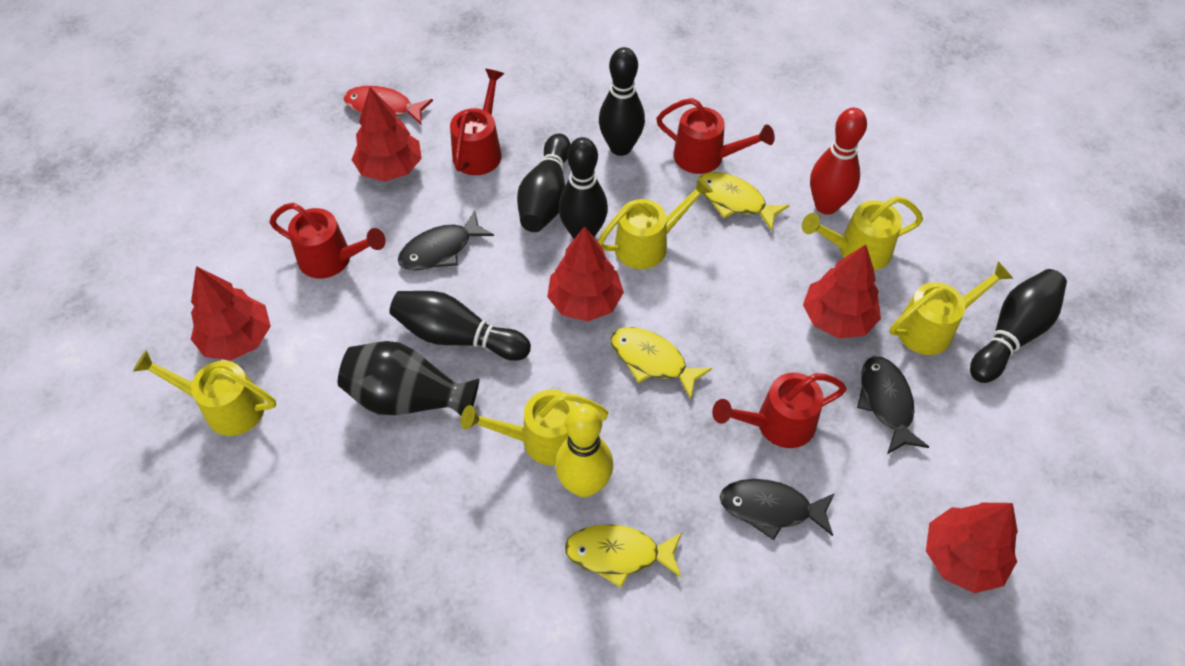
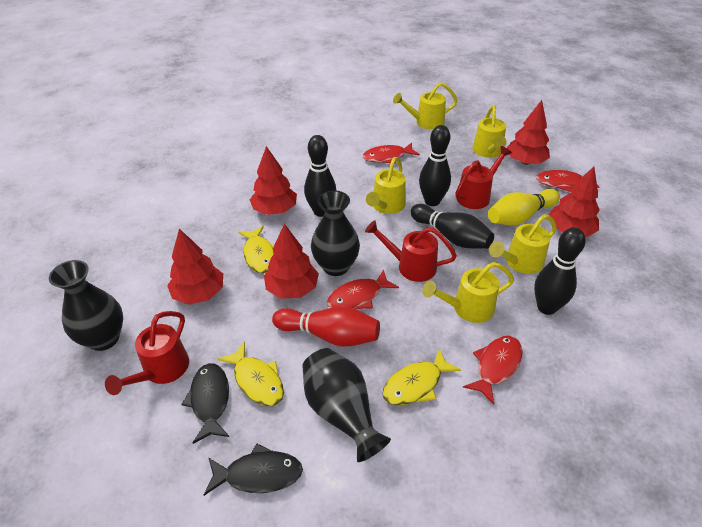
black bowling pin: [389,291,531,361] [517,133,571,232] [559,137,608,239] [599,47,645,156] [970,269,1067,383] = 5 -> [304,135,336,217] [410,204,494,249] [419,125,451,206] [534,227,586,315] = 4
black fish: [398,210,494,270] [720,479,835,540] [857,356,929,454] = 3 -> [181,363,229,444] [204,443,303,496] = 2
black vase: [338,341,480,416] = 1 -> [49,260,123,351] [302,348,391,462] [311,190,360,276] = 3
red fish: [343,86,433,124] = 1 -> [327,269,399,309] [363,143,420,164] [463,336,523,404] [536,170,599,192] = 4
red watering can: [270,203,386,279] [450,69,505,175] [656,98,775,174] [712,373,847,448] = 4 -> [105,311,189,395] [365,220,457,282] [455,146,512,209] = 3

